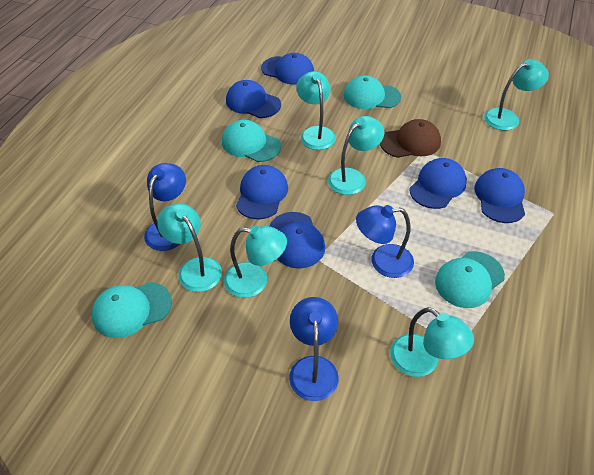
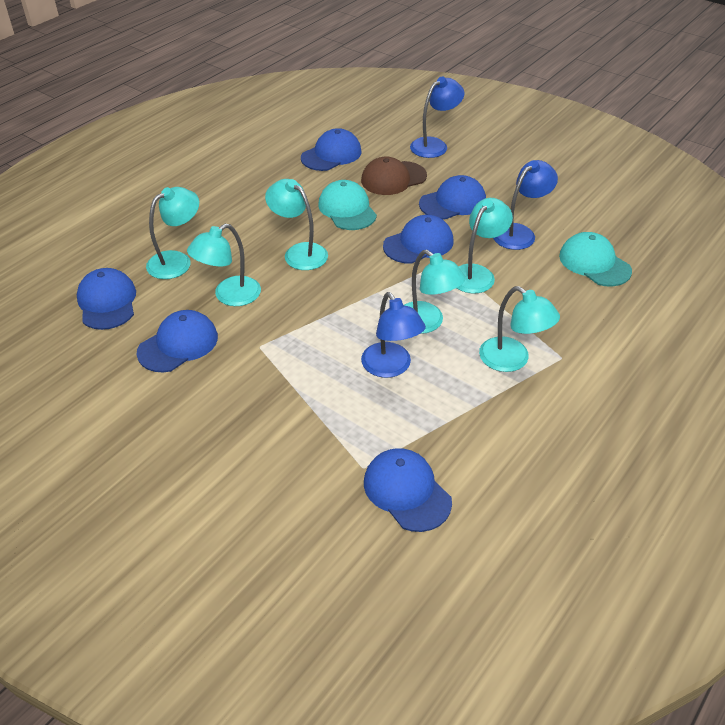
turquoise cap: [92,282,172,338] [222,120,281,162] [344,76,401,109] [435,251,505,308] = 4 -> [318,180,377,230] [559,232,632,286] = 2

